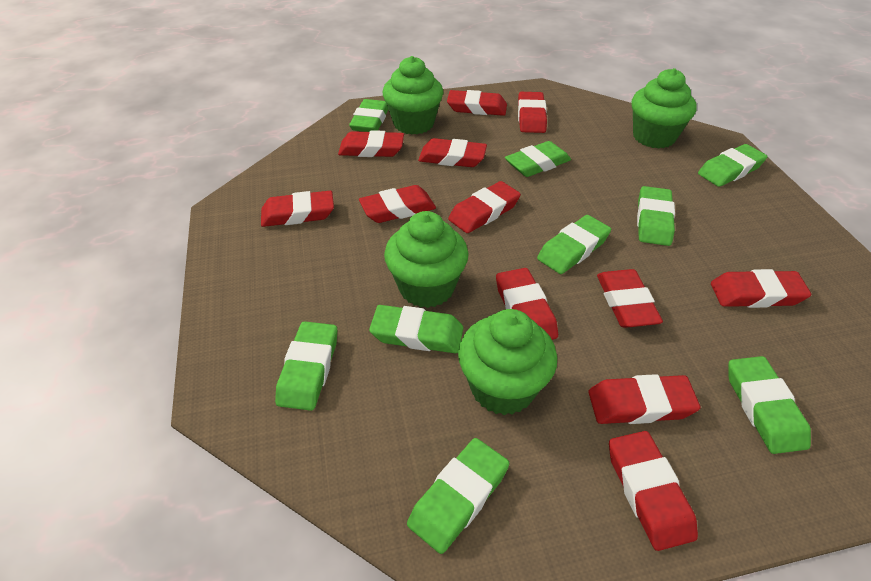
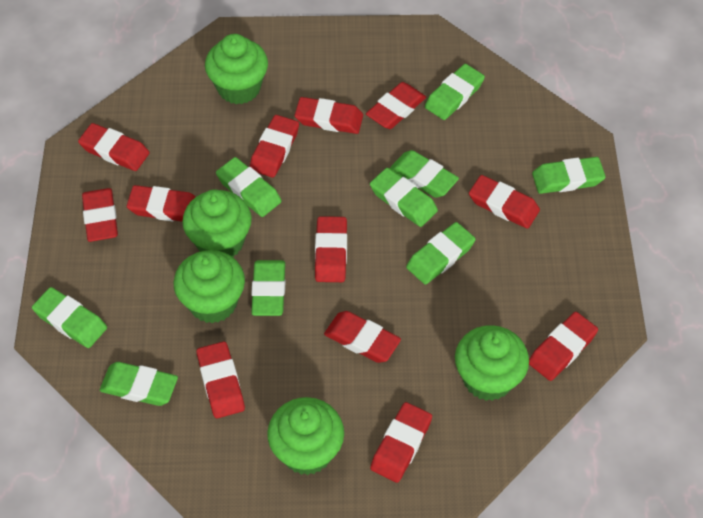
green cupcake: [383,56,443,135] [384,211,469,308] [458,309,557,415] [632,68,697,149] = 4 -> [174,250,245,323] [182,190,252,257] [205,34,268,104] [267,397,344,475] [455,325,529,401] = 5

